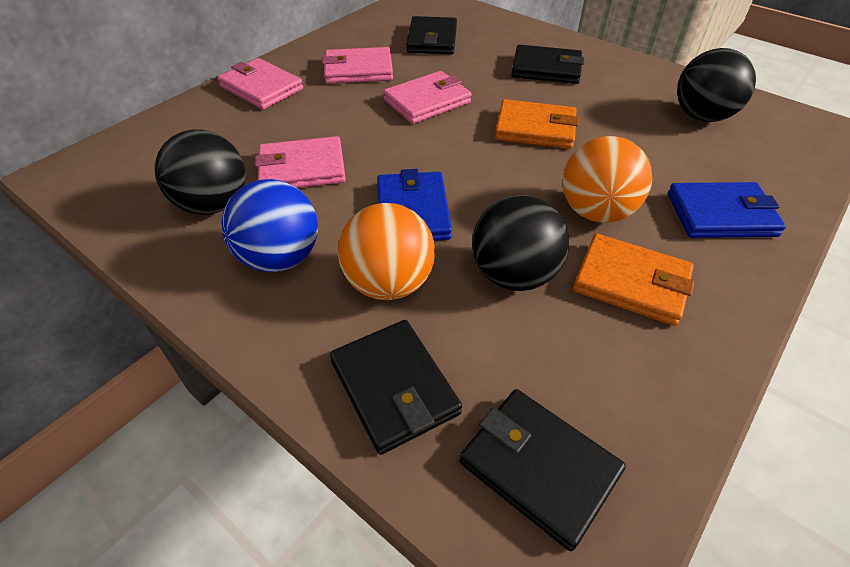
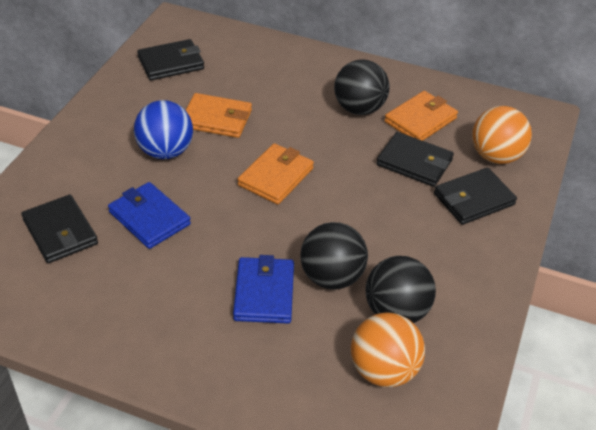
orange wallet: [495,99,579,149] [573,234,694,326] = 2 -> [186,93,252,138] [238,143,314,205] [384,91,458,141] = 3
pink wallet: [218,58,303,109] [255,136,346,188] [322,47,393,84] [383,71,472,124] = 4 -> none = 0

